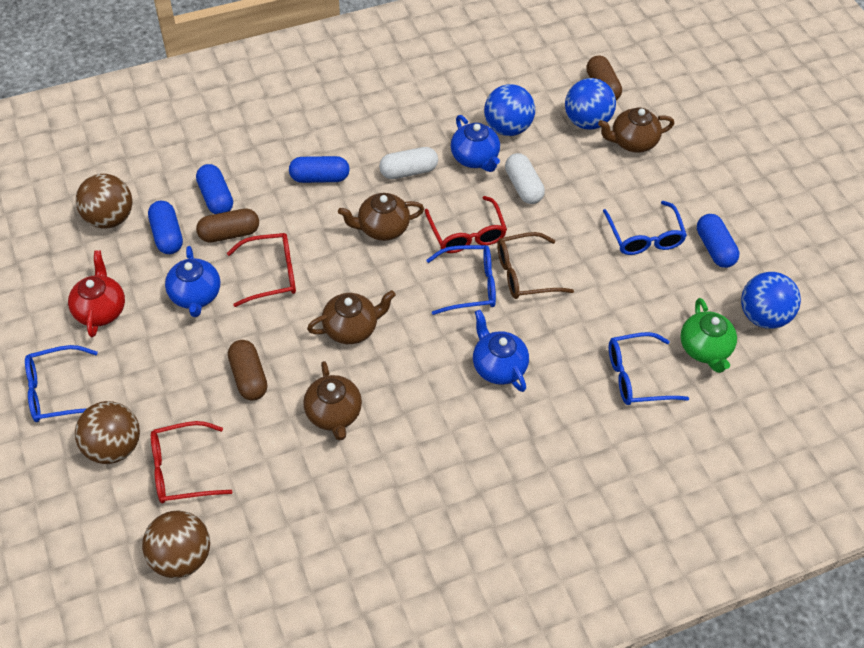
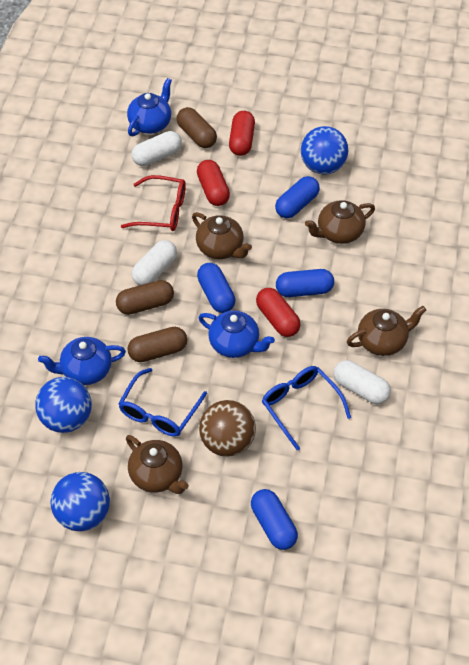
blue glasses: [25,345,98,422] [426,245,496,315] [603,201,687,255] [609,332,689,405] = 4 -> [118,368,207,437] [262,366,351,450] = 2
brown ball: [75,401,140,464] [76,174,133,229] [142,511,210,578] = 3 -> [199,400,256,457] = 1
brown glasses: [497,232,574,299] = 1 -> none = 0
green teapot: [681,298,737,373] = 1 -> none = 0
red capsule: none = 0 -> [197,160,230,206] [229,111,255,156] [256,288,301,337] = 3
red glasses: [151,421,232,503] [227,233,296,307] [425,196,507,253] = 3 -> [121,175,186,231] = 1
red teapot: [68,251,125,337] = 1 -> none = 0
white capsule: [379,147,438,179] [505,153,545,204] = 2 -> [132,131,182,166] [132,240,177,285] [333,360,391,404] = 3

